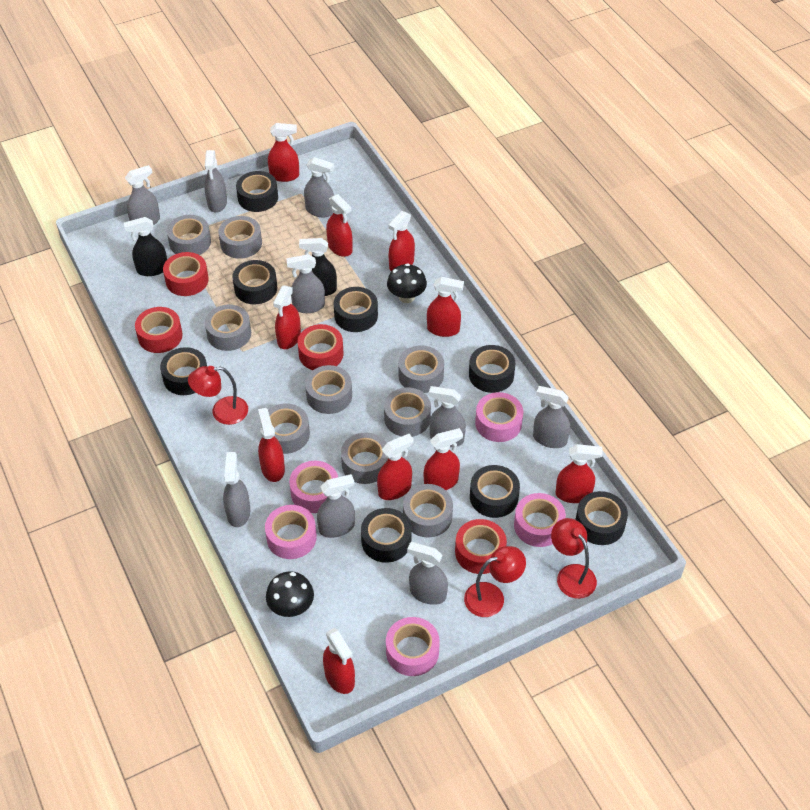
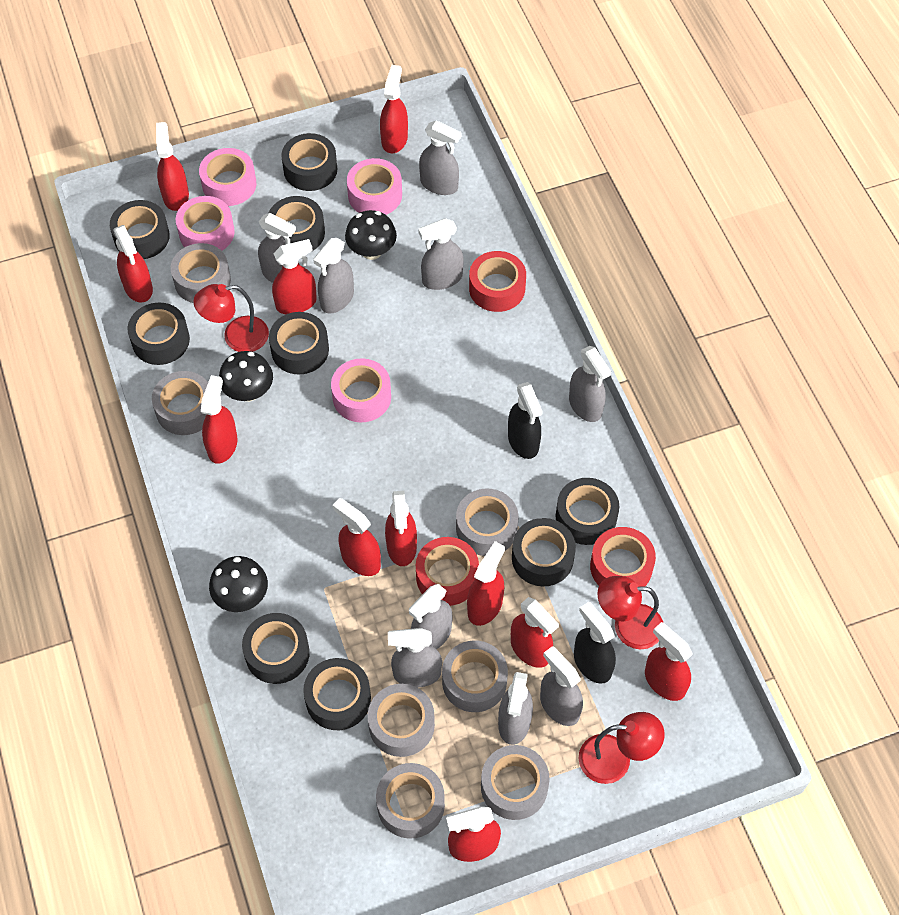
black mushroom: [266,571,314,617] [387,263,427,303] = 2 -> [209,556,268,612] [219,351,273,401] [345,210,397,260] = 3
black tape: [160,347,207,395] [233,260,277,304] [236,171,278,212] [334,287,378,332] [361,508,411,563] [469,345,515,393] [470,465,520,518] [575,491,628,545] = 8 -> [110,200,170,259] [128,303,190,365] [242,613,310,684] [269,196,325,251] [269,312,329,374] [281,133,337,191] [303,658,371,730] [512,518,576,586] [556,478,619,545] = 9
grey tape: [167,215,211,255] [205,305,251,351] [218,216,262,259] [261,403,310,454] [305,365,352,414] [341,432,388,484] [384,388,431,437] [398,345,444,393] [403,484,453,537] = 9 -> [152,371,208,435] [171,243,231,303] [368,684,435,757] [376,763,445,839] [442,641,508,712] [456,488,519,556] [481,745,550,820] = 7
pink tape: [265,505,317,559] [289,461,338,513] [386,617,440,676] [475,392,523,442] [514,493,566,547] = 5 -> [176,196,235,251] [199,148,256,206] [331,358,391,422] [347,158,402,215] = 4
red spray bottle: [258,408,285,482] [268,123,299,182] [273,286,301,349] [323,628,355,694] [326,194,353,257] [377,434,414,500] [388,211,415,271] [424,428,463,490] [427,277,464,337] [555,444,603,503] = 10 -> [113,225,153,302] [156,122,189,211] [201,375,238,464] [272,239,317,314] [332,498,381,576] [380,65,408,153] [385,491,417,566] [446,807,501,862] [467,541,505,626] [511,597,559,668] [645,622,693,701] = 11
red tape: [135,307,183,353] [163,252,209,296] [298,324,343,370] [455,519,507,574] = 4 -> [416,537,479,606] [469,251,526,312] [590,527,656,587] = 3

